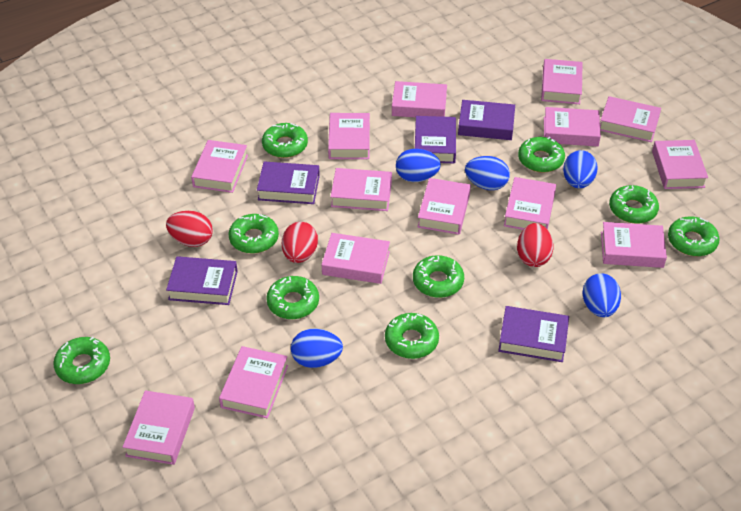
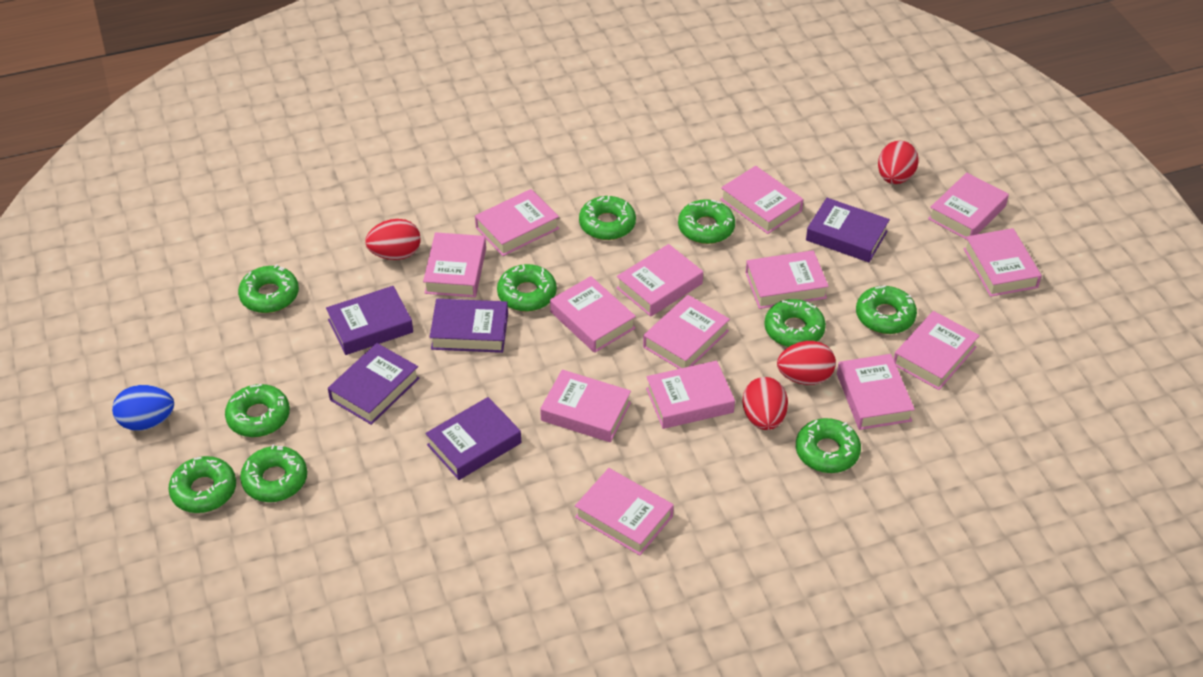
blue egg: [291,329,343,368] [396,149,441,182] [465,156,510,190] [563,150,598,188] [582,273,621,317] = 5 -> [112,385,174,431] = 1
green donut: [53,337,110,384] [229,214,279,254] [262,123,308,158] [266,276,319,319] [385,313,439,359] [413,255,464,298] [518,137,565,173] [609,185,659,223] [668,216,720,256] = 9 -> [168,456,236,513] [225,384,290,437] [238,265,299,313] [240,445,307,502] [497,264,557,312] [579,196,636,240] [678,199,735,244] [764,299,826,347] [796,418,861,473] [856,285,917,334] = 10
red egg: [166,211,213,247] [282,222,318,263] [517,223,553,267] = 3 -> [365,219,421,260] [742,377,788,430] [777,341,836,385] [878,141,919,184] = 4

